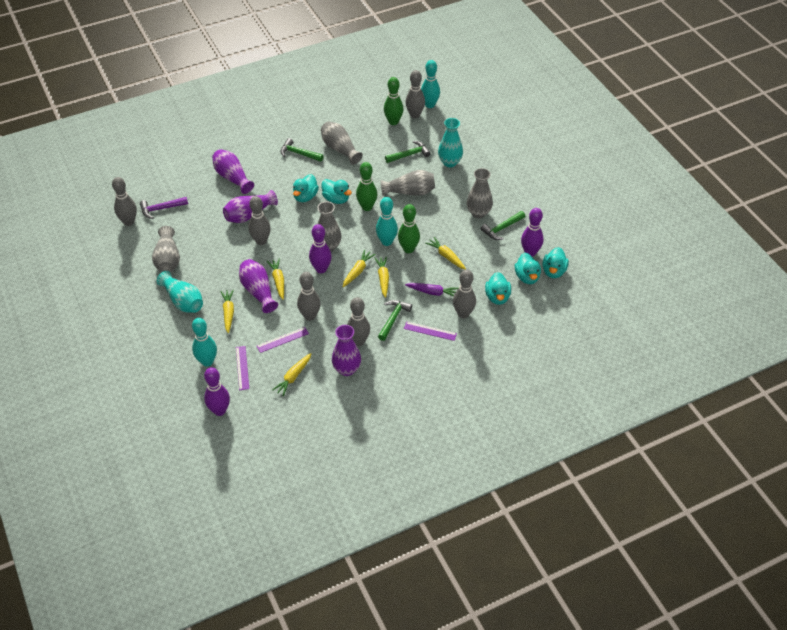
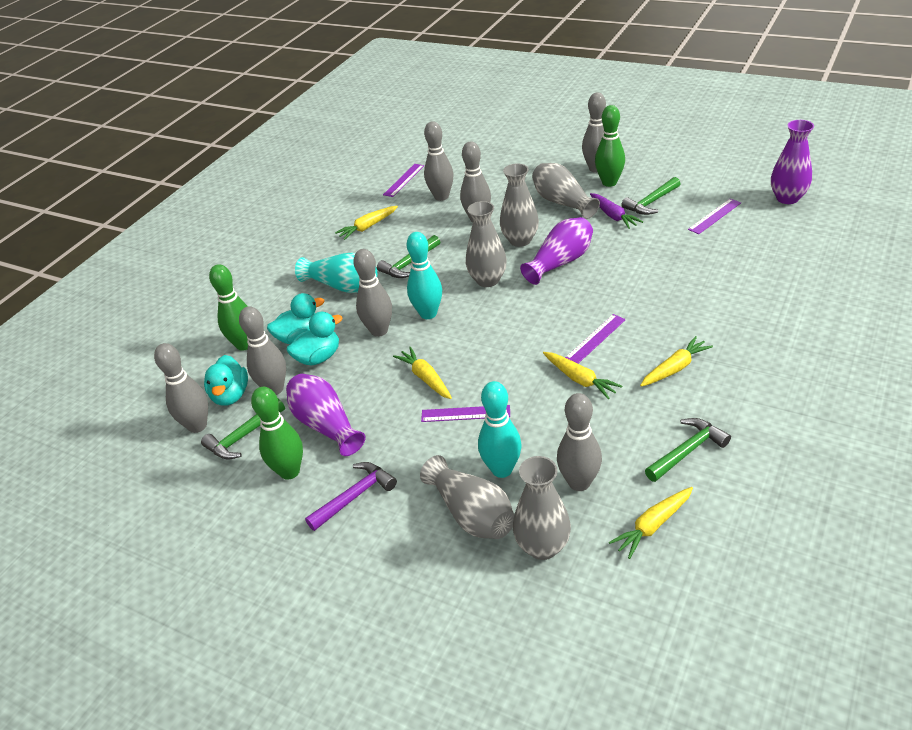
grey bowling pin: [112,177,137,226] [248,196,271,245] [297,272,321,321] [347,297,370,346] [406,70,425,118] [453,269,476,318] = 6 -> [154,343,208,433] [239,306,286,395] [353,249,392,337] [424,121,454,201] [460,142,491,223] [557,393,602,491] [582,92,606,173] = 7
purple bowling pin: [204,367,230,416] [309,224,332,273] [521,208,544,257] = 3 -> none = 0
purple ruler: [236,346,249,390] [257,327,309,353] [404,322,457,341] = 3 -> [383,164,424,197] [421,405,510,422] [565,314,626,364] [688,198,741,234] = 4
purple vase: [212,149,254,194] [223,190,278,223] [239,259,278,313] [332,325,361,376] = 4 -> [286,374,366,456] [520,217,593,285] [771,120,814,204] = 3
turquoise bowling pin: [192,318,217,367] [376,197,398,246] [421,60,440,108] = 3 -> [407,232,442,319] [478,381,522,478] = 2
turquoise duck: [293,174,319,202] [322,179,352,204] [485,272,511,305] [515,253,541,284] [542,247,569,278] = 5 -> [204,355,248,406] [267,293,324,344] [286,312,342,365] = 3
turquoise vase: [157,271,203,313] [438,118,463,167] = 2 -> [295,252,377,293] = 1
yellow carrot: [220,290,234,333] [267,259,284,299] [272,353,312,396] [342,250,376,287] [374,256,389,298] [425,237,466,270] = 6 -> [335,206,398,240] [393,347,452,399] [543,352,622,399] [609,487,693,559] [640,336,713,387] = 5

